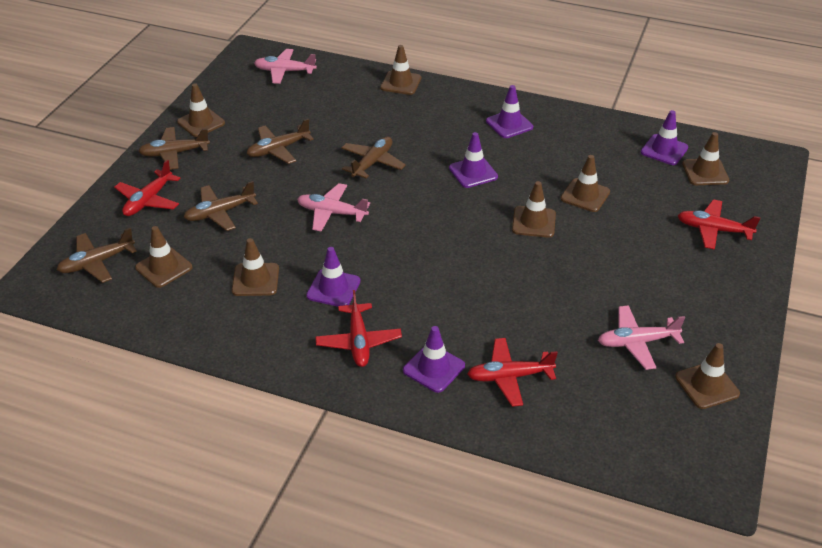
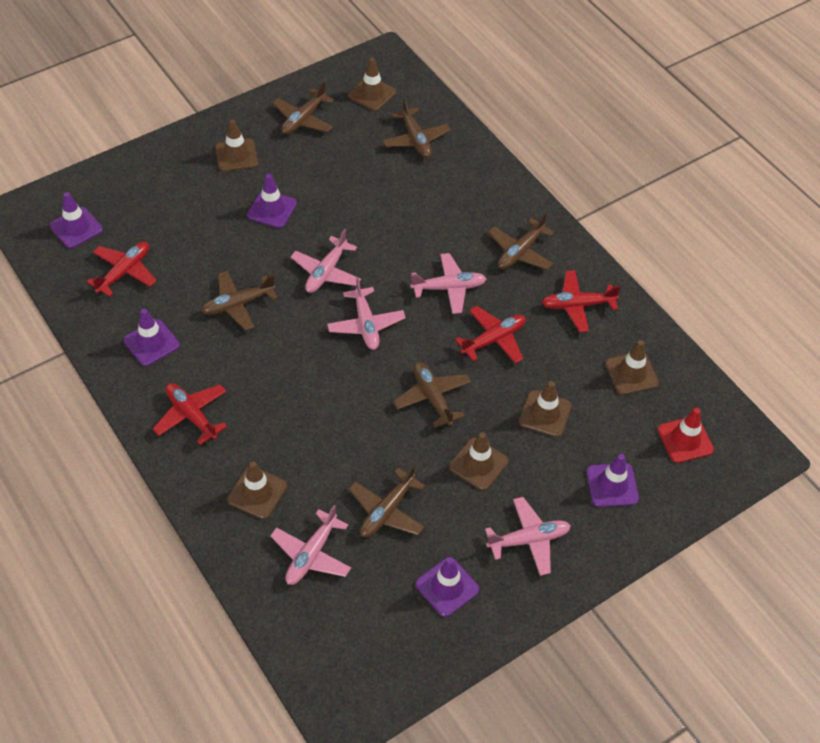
brown plane: [57,228,137,283] [138,127,210,170] [184,181,258,231] [246,119,314,164] [341,137,406,179] = 5 -> [201,271,278,331] [273,81,334,134] [349,465,425,537] [382,98,451,158] [393,362,471,428] [488,213,555,270] = 6
brown traffic cone: [135,226,192,288] [177,83,225,137] [232,238,279,296] [380,45,421,95] [512,181,556,238] [560,155,610,212] [675,343,740,409] [682,132,729,185] = 8 -> [215,119,258,172] [227,461,287,519] [348,58,396,111] [449,432,508,490] [519,381,572,437] [605,340,659,395] = 6
pink plane: [254,49,317,84] [297,183,370,232] [598,305,685,370] = 3 -> [270,505,351,585] [291,229,361,293] [327,277,406,350] [410,253,486,314] [485,497,571,576] = 5
red traffic cone: none = 0 -> [658,408,714,463] = 1

